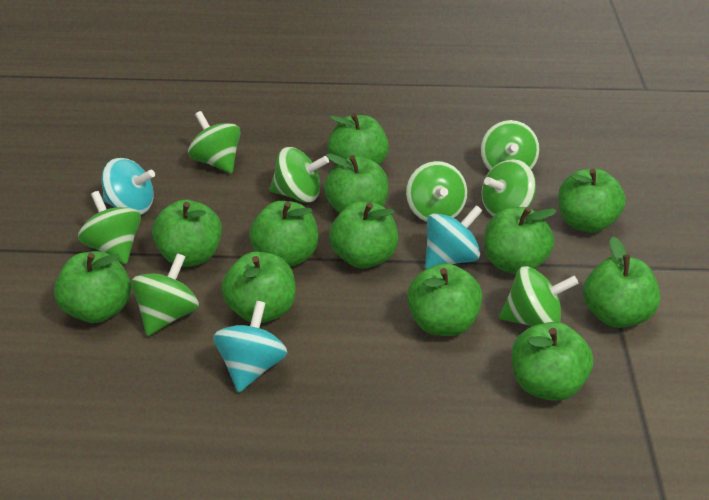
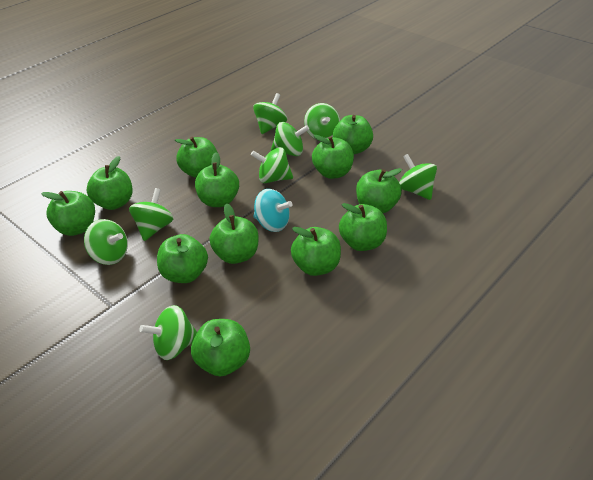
turquoise spinning top: [101,158,155,215] [213,301,287,392] [425,205,482,269] = 3 -> [253,189,293,232] = 1

